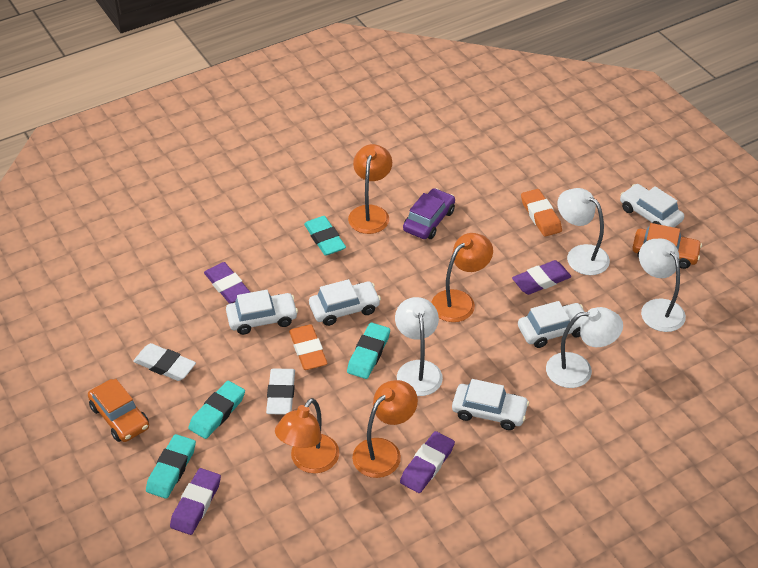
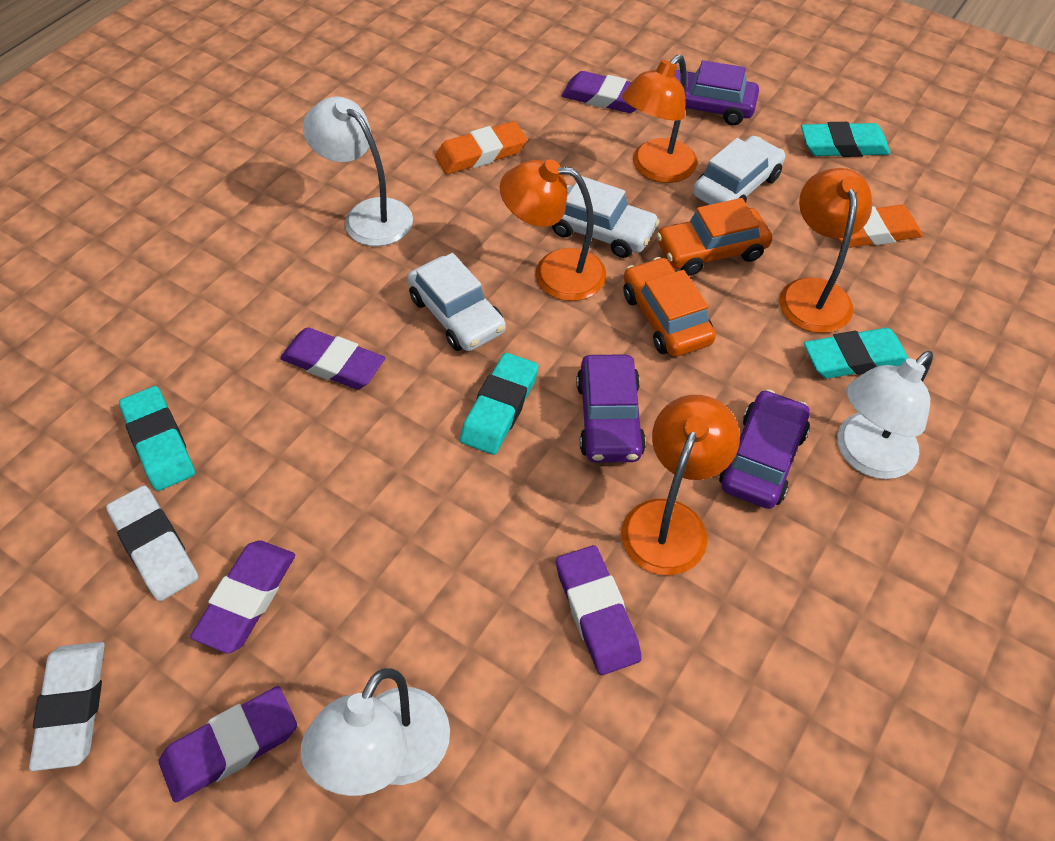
purple car: [403,188,455,239] = 1 -> [576,354,646,463] [675,60,759,125] [719,389,810,509] = 3
purple eraser: [170,468,221,535] [204,262,251,304] [400,431,455,493] [512,260,571,295] = 4 -> [159,686,297,802] [190,540,295,654] [280,327,385,390] [556,545,642,675] [562,71,637,113] = 5
white car: [226,290,298,335] [309,279,381,326] [452,379,529,430] [518,301,584,348] [620,184,684,227] = 5 -> [407,253,506,351] [552,176,660,258] [693,136,785,205] = 3
white lamp: [395,297,443,396] [546,307,623,388] [557,188,610,275] [639,239,686,332] = 4 -> [301,668,450,796] [303,97,413,246] [837,351,933,479] = 3

